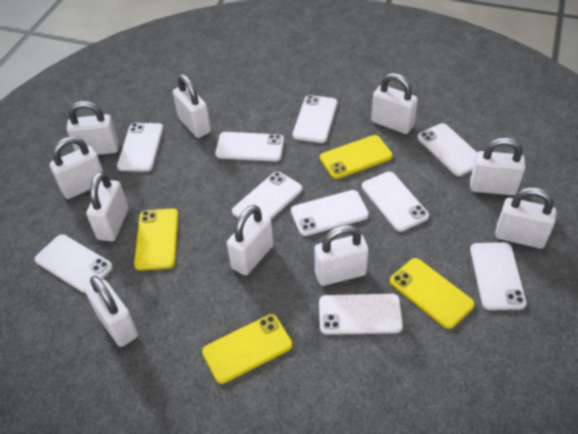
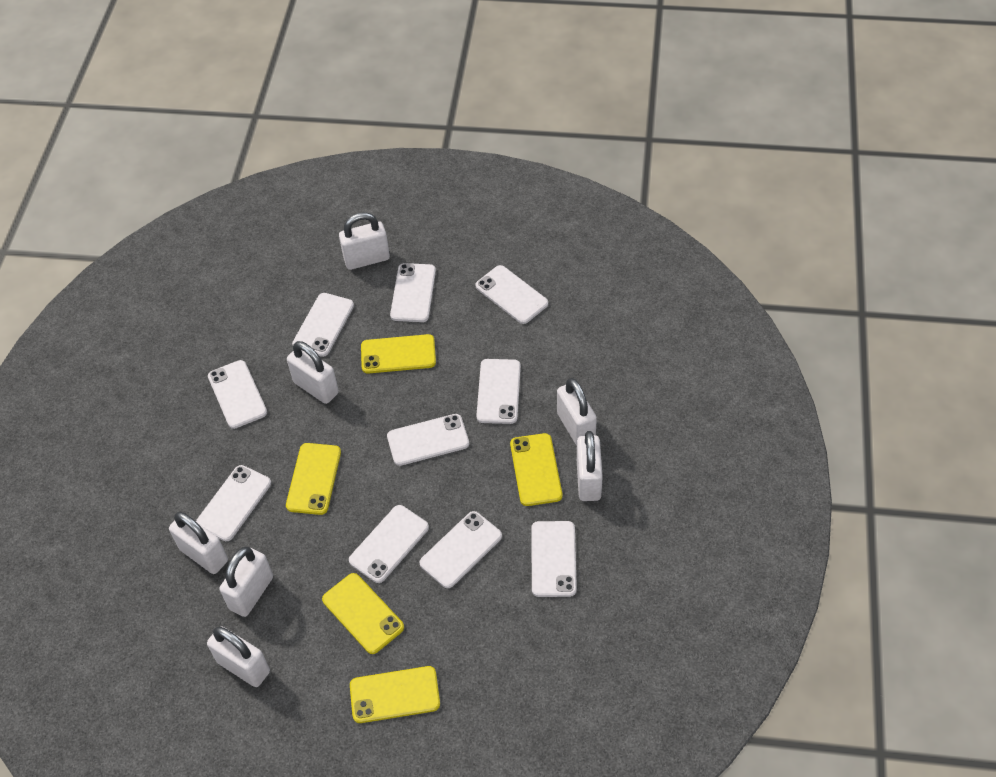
white padlock: [50,137,103,199] [67,101,119,155] [86,171,128,241] [86,276,138,347] [173,74,211,138] [227,205,273,275] [315,225,369,286] [371,73,418,134] [470,138,525,195] [495,187,556,248] = 10 -> [169,512,228,574] [207,626,270,687] [220,547,273,617] [287,341,339,404] [339,212,390,270] [557,378,597,446] [577,431,603,501] = 7
yellow phone: [134,208,178,271] [202,314,292,384] [320,135,393,179] [390,258,475,329] = 4 -> [286,443,341,515] [322,573,404,654] [350,666,440,723] [361,334,436,374] [510,433,562,506] = 5

